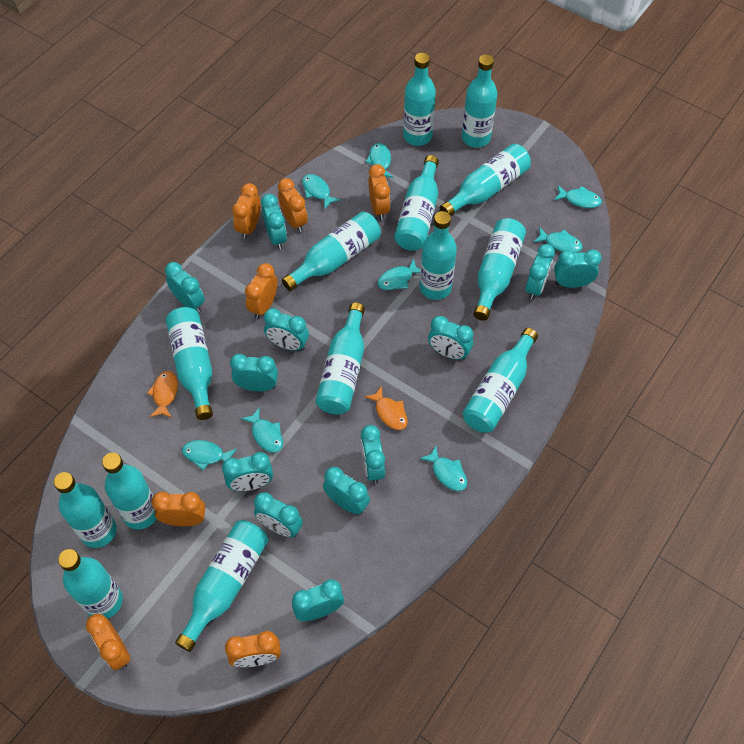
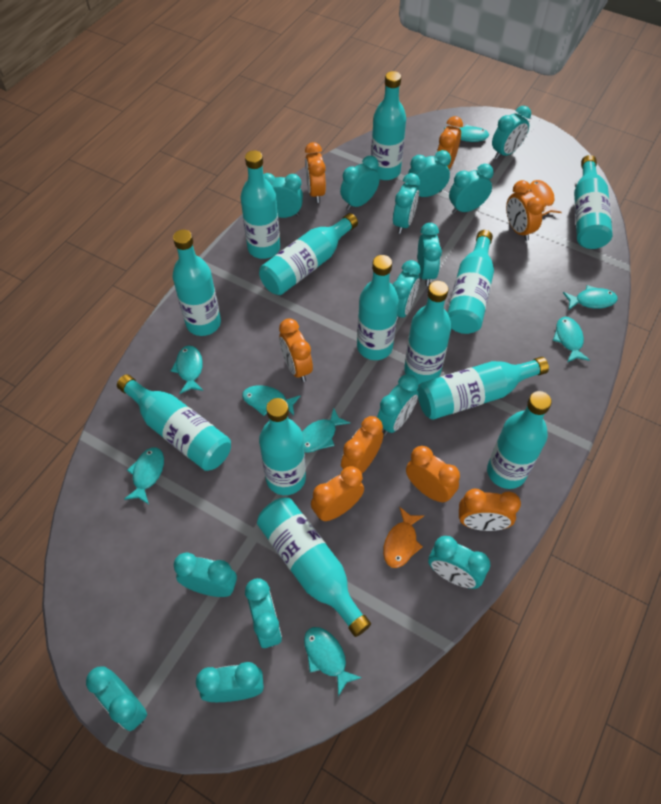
orange clock: [86,614,130,670] [151,492,205,526] [225,631,281,667] [232,183,261,239] [245,263,278,319] [278,178,308,232] [369,164,390,220] = 7 -> [279,318,313,382] [305,142,326,203] [311,466,364,521] [341,416,383,473] [406,446,460,503] [437,116,463,169] [459,489,521,531] [506,180,545,241] = 8
turquoise bottle: [54,472,117,548] [58,549,123,619] [102,453,156,530] [166,307,213,420] [175,520,269,652] [282,211,381,291] [316,303,365,415] [394,155,439,251] [403,53,436,146] [420,211,457,300] [440,144,531,216] [462,55,497,148] [462,328,538,433] [473,218,526,321] = 14 -> [117,374,231,471] [173,230,221,336] [240,150,280,259] [257,497,371,637] [259,213,358,295] [259,398,306,495] [357,255,399,360] [371,71,406,180] [404,281,452,385] [418,357,549,420] [447,230,494,334] [487,391,552,489] [574,155,613,249] = 13
turquoise clock: [165,262,205,313] [222,452,273,491] [230,354,278,391] [254,492,303,537] [261,194,287,250] [264,308,309,351] [292,579,344,621] [323,467,370,514] [360,425,385,484] [428,316,473,360] [525,244,555,300] [554,249,602,288] = 12 -> [86,667,147,731] [174,552,237,597] [196,662,264,702] [245,578,282,648] [264,173,303,218] [340,156,380,210] [377,374,419,436] [393,173,420,234] [393,260,421,323] [408,150,451,197] [418,223,442,286] [428,536,490,589] [449,164,494,214] [492,106,531,159] = 14

